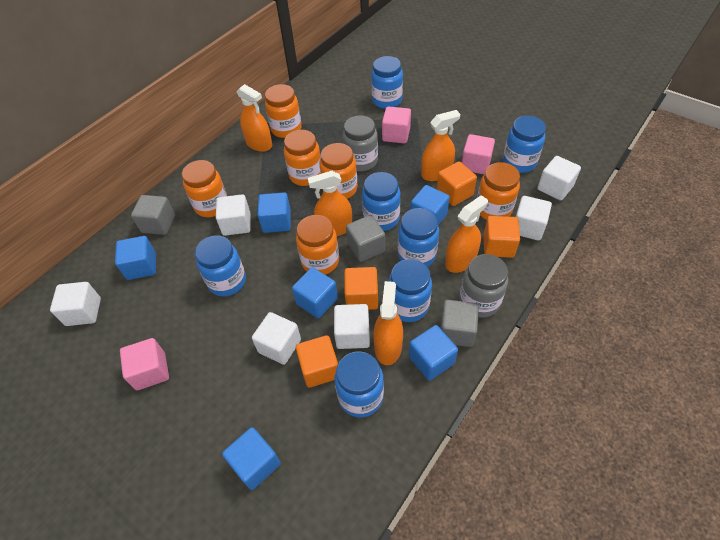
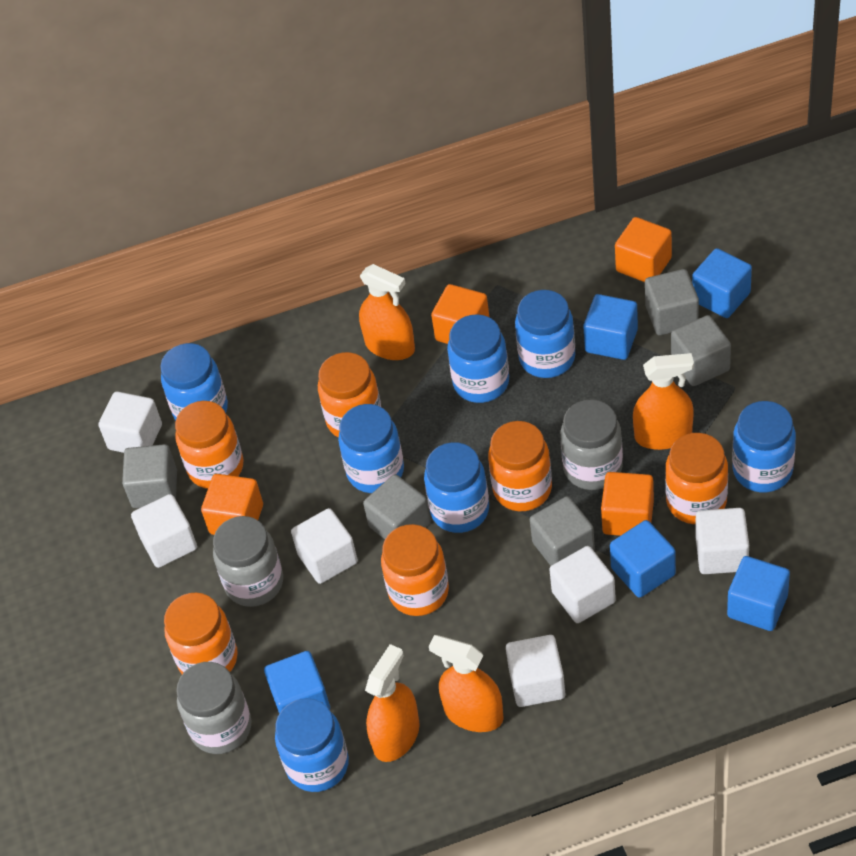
blue cube: [115,236,156,280] [222,427,281,490] [257,192,291,233] [292,267,338,319] [409,325,458,381] [410,185,450,225] = 6 -> [264,651,330,714] [583,294,638,360] [610,520,676,598] [692,248,752,318] [727,556,790,631] = 5
grey cube: [131,195,175,235] [346,215,385,262] [440,300,479,347] = 3 -> [122,444,177,508] [363,474,431,539] [530,496,595,566] [645,269,699,335] [671,315,731,386] = 5
grey jar: [343,115,378,172] [460,254,508,318] = 2 -> [176,662,252,754] [213,516,283,607] [560,399,623,490] = 3
orange spray bottle: [237,84,272,152] [308,171,352,236] [373,281,403,365] [421,110,460,181] [445,195,488,273] = 5 -> [359,264,415,360] [365,644,420,762] [429,635,504,732] [633,353,694,450] = 4
pink cube: [120,338,169,390] [382,106,411,144] [462,134,495,174] = 3 -> none = 0

